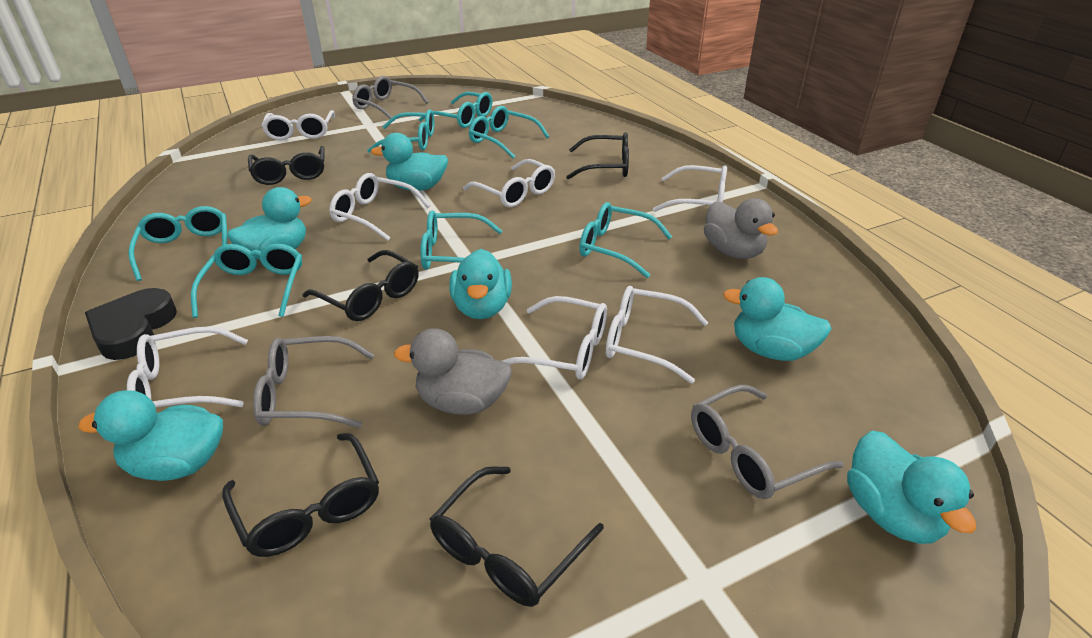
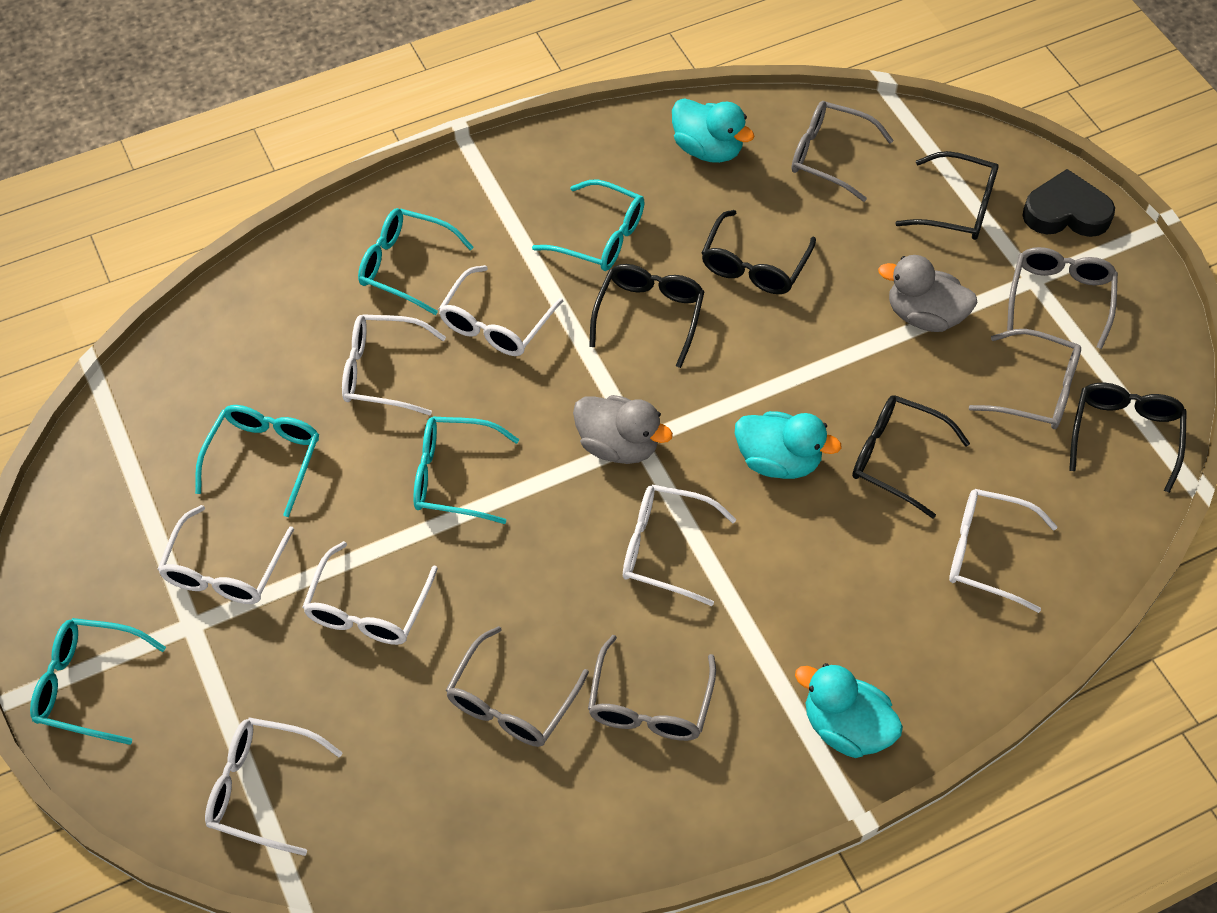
grey glasses: [253,336,374,428] [352,76,428,119] [691,385,844,499] = 3 -> [446,626,589,747] [588,635,716,741] [791,101,894,202] [969,329,1081,429] [1007,247,1118,349] = 5
turquoise duck: [78,390,223,481] [227,187,312,260] [371,133,448,191] [449,249,512,319] [723,277,832,361] [847,431,976,544] = 6 -> [672,98,754,163] [735,411,842,479] [795,663,903,758] = 3
turquoise glasses: [128,206,227,281] [191,243,302,318] [367,109,434,153] [419,92,492,128] [420,210,502,270] [469,106,549,159] [579,202,672,278] = 7 -> [30,618,166,745] [195,405,319,517] [358,208,474,315] [413,416,520,524] [532,180,645,271] = 5

